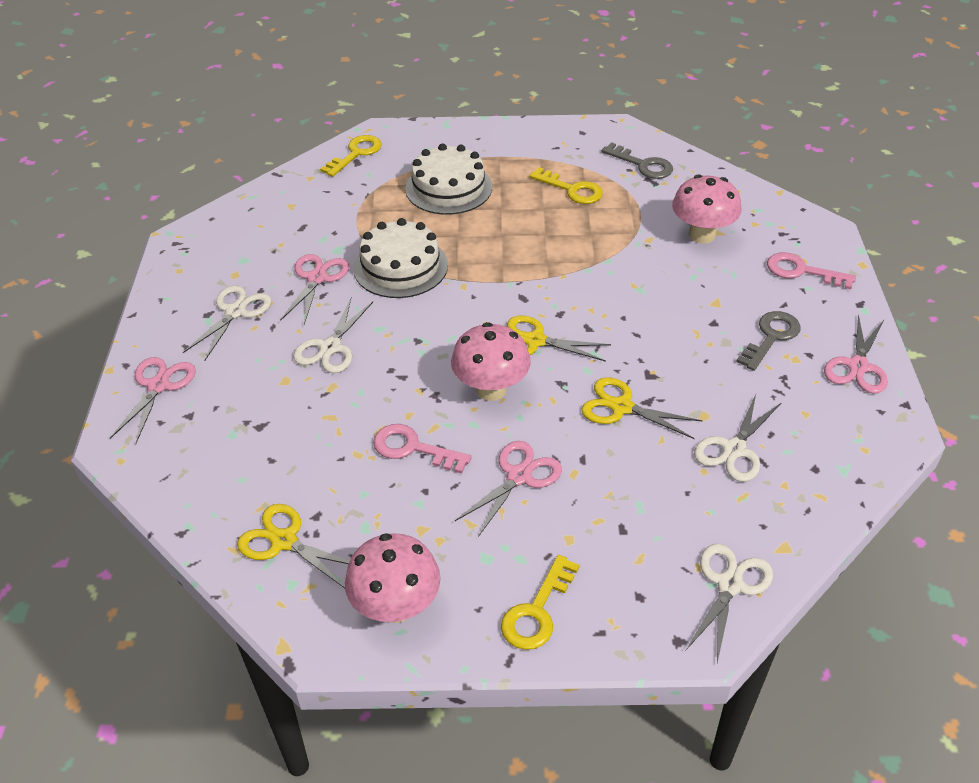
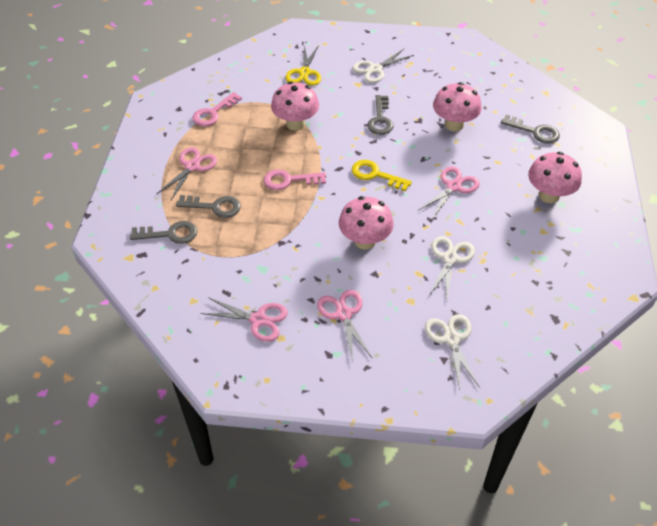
grey key: [602,142,673,179] [736,311,801,371] = 2 -> [130,221,197,244] [176,195,241,218] [367,95,394,135] [501,115,560,144] = 4
pink mushroom: [345,533,441,623] [451,322,531,401] [672,174,742,243] = 3 -> [271,82,319,131] [339,196,394,250] [433,82,482,132] [528,152,582,203] = 4
white cake: [353,218,448,298] [405,144,492,215] = 2 -> none = 0
white scissors: [183,285,272,361] [293,298,373,373] [686,544,773,663] [694,394,782,482] = 4 -> [352,49,414,83] [425,314,480,390] [428,236,475,301] = 3
yellow key: [320,135,382,177] [501,555,579,650] [529,167,603,204] = 3 -> [352,160,412,191] = 1
yellow scissors: [237,504,350,588] [507,316,611,362] [581,377,703,439] = 3 -> [285,45,321,86] = 1

